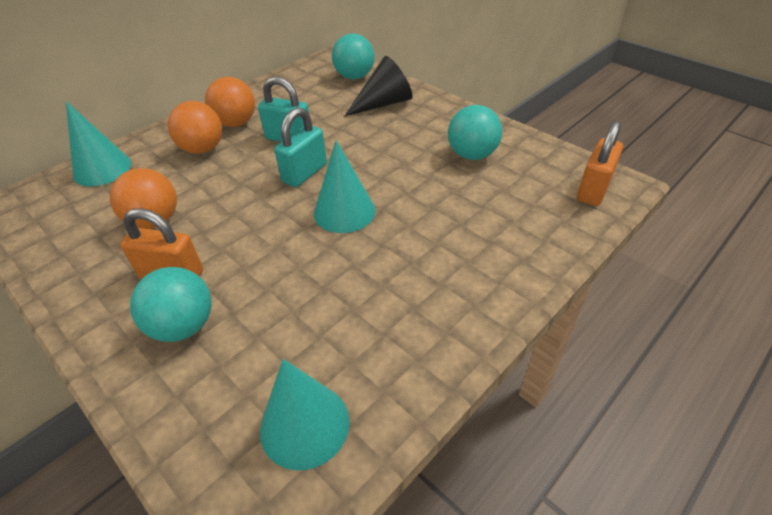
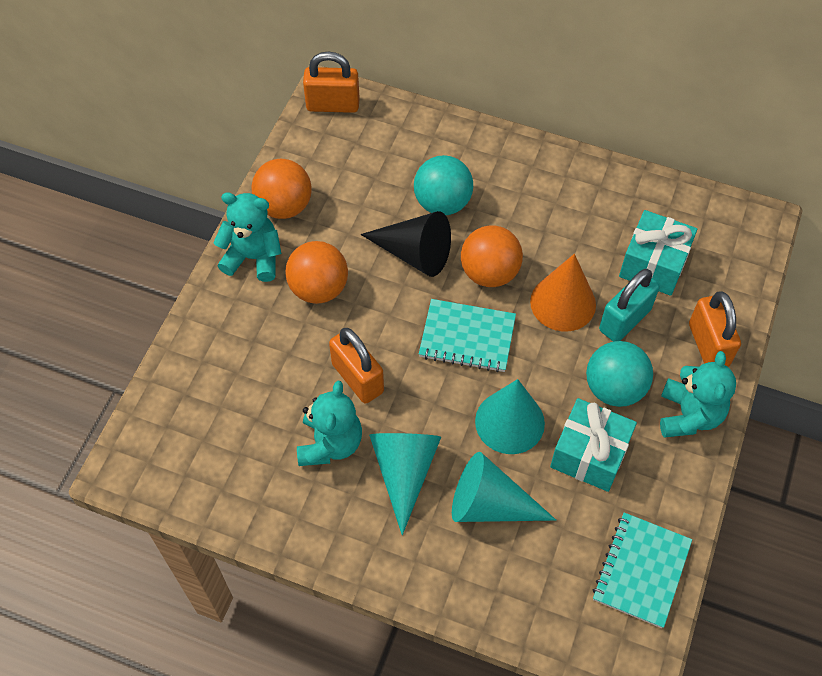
orange cone: none = 0 -> [530,254,596,332] = 1
orange padlock: [120,208,203,279] [577,121,623,206] = 2 -> [303,51,360,113] [329,328,384,404] [689,291,741,367] = 3
turquoise ball: [130,267,212,342] [332,33,374,79] [448,105,502,160] = 3 -> [414,155,473,215] [586,341,653,407] = 2
turquoise gift: none = 0 -> [550,398,637,492] [619,210,697,296] = 2
turquoise notebook: none = 0 -> [419,299,516,372] [593,512,692,628] = 2
turquoise padlock: [258,76,309,142] [274,107,327,187] = 2 -> [599,269,660,342] = 1
turquoise teddy bear: none = 0 -> [213,193,281,282] [297,381,362,466] [660,351,736,438] = 3

